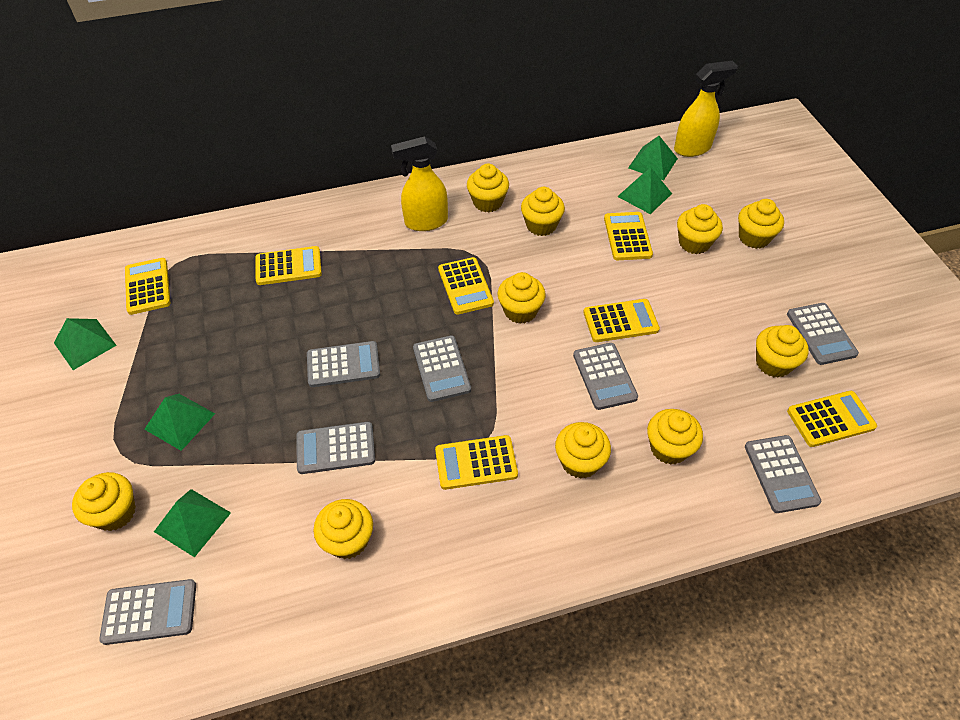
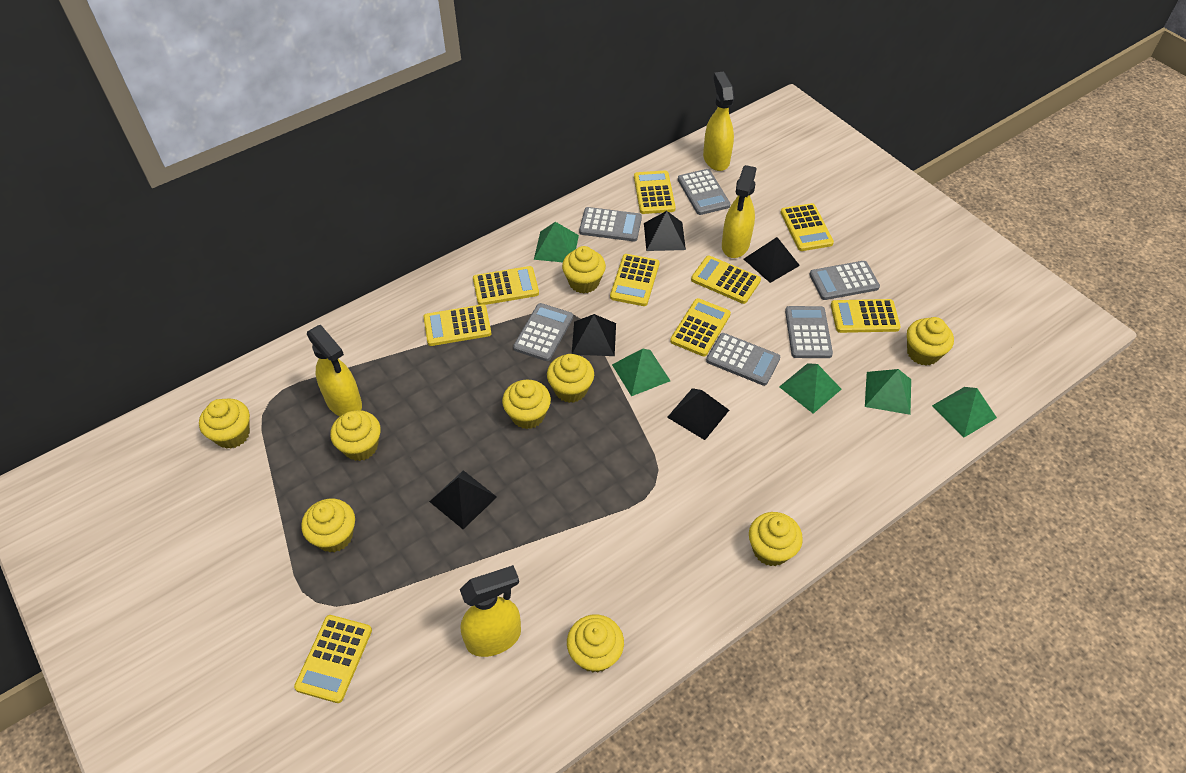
black pyramid: none = 0 -> [429,470,497,529] [572,314,616,356] [644,211,686,251] [667,388,729,440] [744,237,800,283] = 5
grey calculator: [99,579,196,645] [296,422,375,474] [307,341,380,387] [413,335,471,402] [573,343,638,410] [745,435,821,513] [787,303,859,365] = 7 -> [513,303,573,361] [579,207,642,241] [678,169,730,215] [706,333,780,386] [785,306,833,358] [809,261,880,300] = 6
yellow calculator: [125,258,170,315] [255,246,322,285] [435,435,518,490] [438,257,494,315] [583,299,660,342] [604,212,653,260] [787,391,877,447] = 7 -> [294,615,372,703] [424,304,491,346] [473,266,539,305] [610,254,660,306] [634,170,676,214] [670,298,731,356] [691,256,761,304] [780,203,834,251] [831,299,901,333] = 9
yellow cupcake: [72,472,136,531] [314,499,373,559] [467,164,509,212] [497,272,546,324] [521,187,565,236] [555,422,611,479] [647,409,703,465] [677,204,723,254] [738,199,784,249] [756,325,809,378] = 10 -> [199,398,250,449] [301,499,355,552] [330,410,381,461] [502,379,551,429] [547,354,594,403] [562,246,606,294] [567,614,624,673] [749,512,803,566] [907,317,954,365] = 9
yellow spray bottle: [391,136,448,231] [674,60,738,157] = 2 -> [307,325,362,416] [460,565,521,657] [703,72,734,171] [722,165,757,258] = 4

